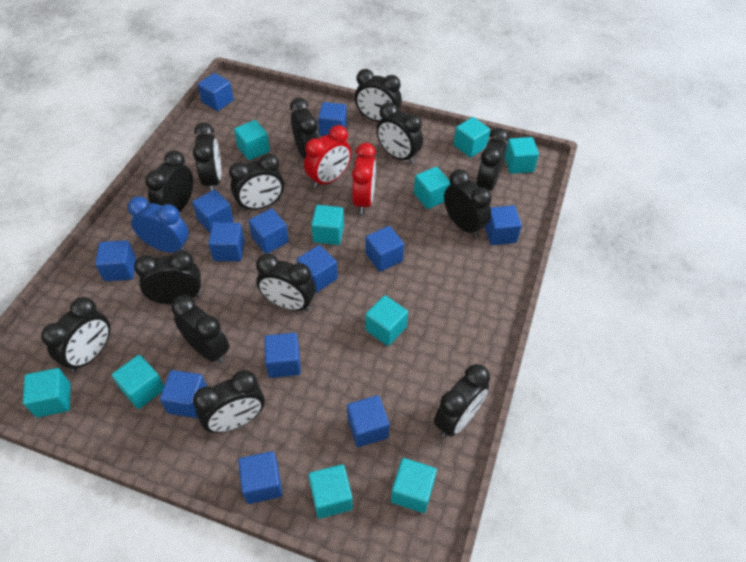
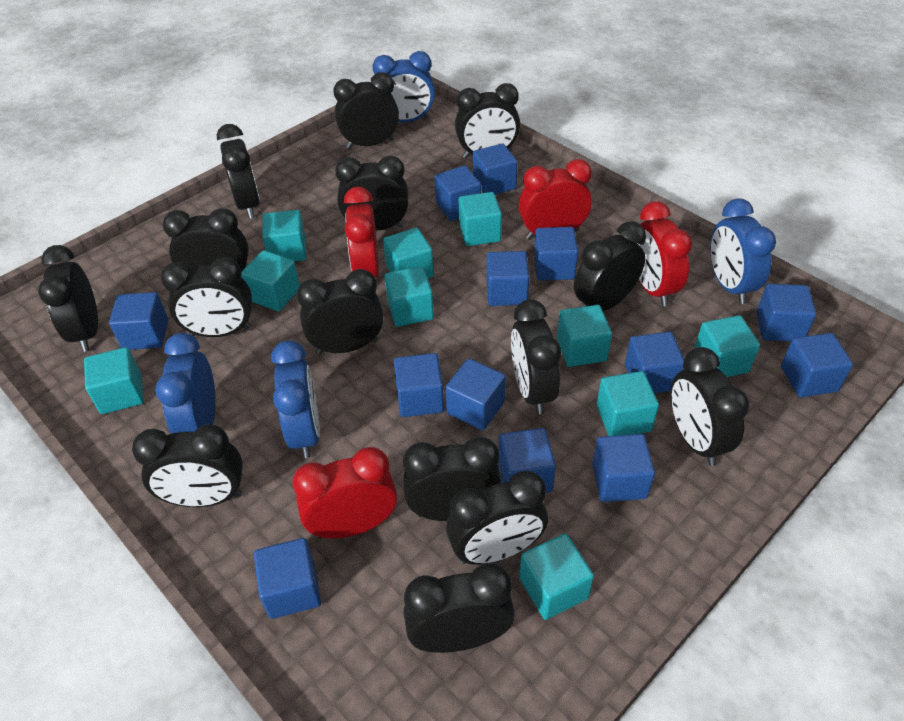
black clock: [41,297,110,372] [134,250,201,304] [145,150,193,212] [171,295,229,364] [193,122,221,191] [193,370,265,433] [229,153,284,211] [256,253,316,311] [290,98,319,159] [355,69,402,122] [376,102,423,164] [434,364,490,438] [444,169,492,237] [476,128,509,191] = 14 -> [38,245,98,352] [132,425,243,507] [161,257,252,337] [163,208,249,272] [217,124,260,219] [297,269,384,354] [333,72,399,149] [335,155,408,231] [403,437,501,521] [404,563,515,653] [446,470,548,565] [455,83,520,159] [511,299,561,414] [574,221,646,311] [671,347,749,466] = 15
blue clock: [128,196,189,253] = 1 -> [155,333,216,434] [271,340,320,458] [372,51,435,122] [710,199,776,304] = 4
red clock: [304,125,351,188] [352,143,376,214] = 2 -> [293,447,397,539] [344,187,379,278] [519,159,592,240] [638,201,692,306] = 4

